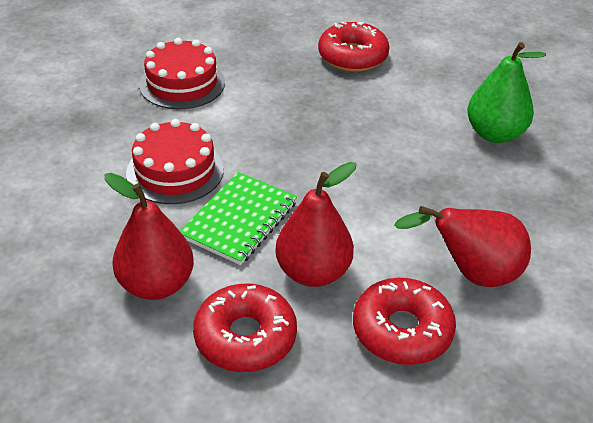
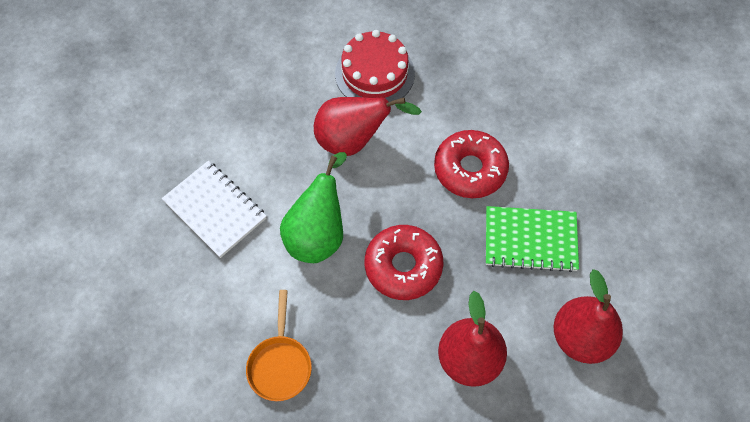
orange pan: none = 0 -> [246,290,312,401] = 1
red cake: [126,119,224,204] [139,38,225,109] = 2 -> [335,30,415,102] = 1
red donut: [193,283,297,372] [318,22,389,72] [353,278,456,365] = 3 -> [365,225,443,300] [434,130,509,198] = 2
white notebook: none = 0 -> [162,161,266,258] = 1

